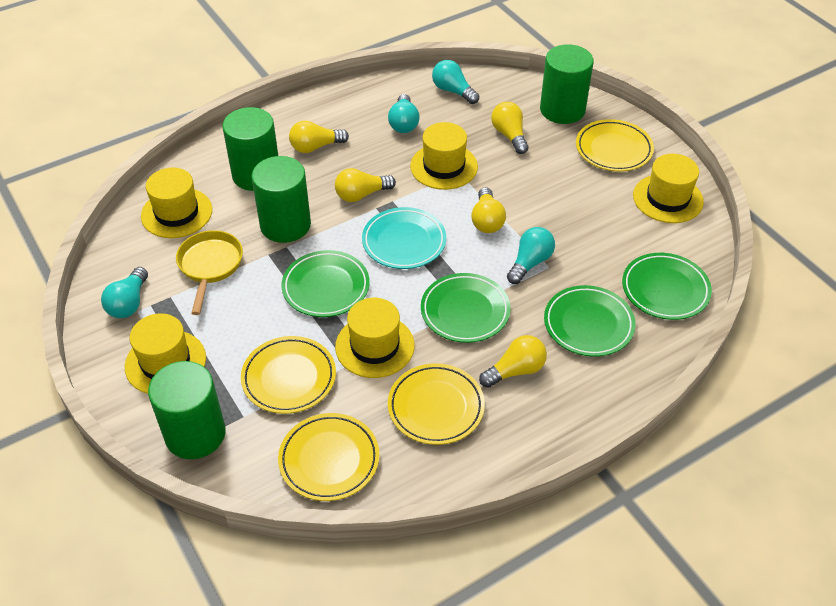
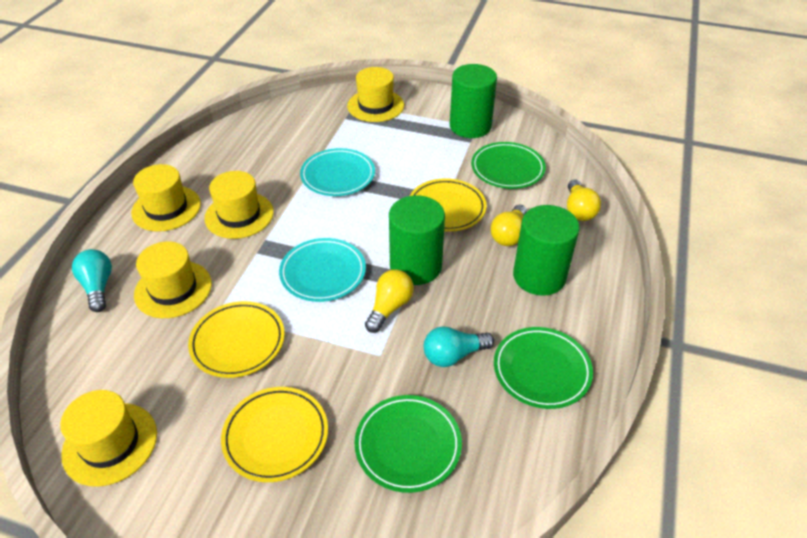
green cylinder: [148,361,226,459] [222,107,278,191] [251,156,311,243] [540,44,594,124] = 4 -> [389,195,445,285] [450,64,497,138] [513,205,580,296] = 3
green plate: [281,250,370,317] [421,273,510,343] [544,285,635,357] [622,253,712,320] = 4 -> [355,395,462,493] [471,142,546,189] [494,327,593,409] = 3
turquoise light bulb: [101,267,148,318] [388,94,420,133] [432,60,479,104] [507,227,555,284] = 4 -> [72,249,112,312] [424,326,494,367] = 2
turquoise plate: [362,207,446,269] = 1 -> [279,238,366,302] [300,148,375,196] = 2
yellow light bulb: [289,121,349,153] [335,168,396,202] [471,187,506,233] [479,335,547,388] [491,102,528,154] = 5 -> [365,270,414,333] [491,204,527,246] [567,179,601,221] = 3
yellow pan: [176,230,243,315] = 1 -> none = 0
yellow plate: [241,336,336,414] [278,413,379,501] [388,363,485,445] [576,119,654,172] = 4 -> [188,301,285,378] [221,387,328,482] [410,178,487,232] = 3

